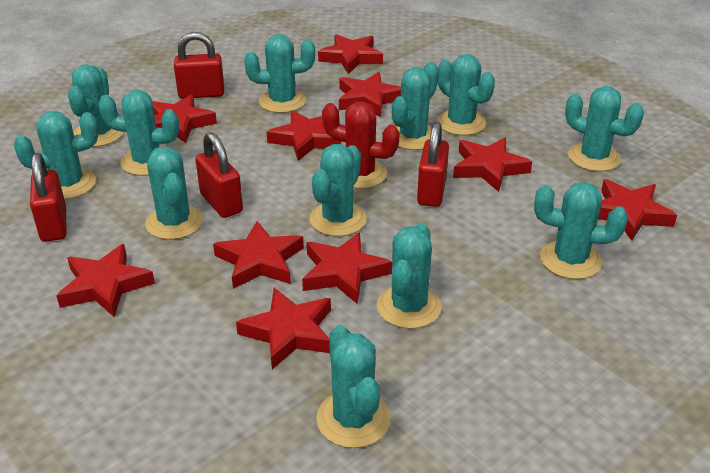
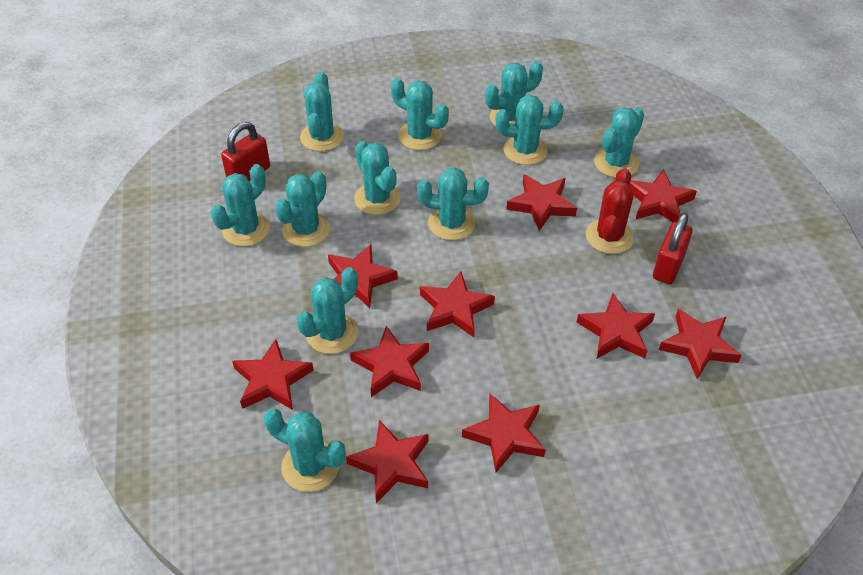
red padlock: [30,153,66,242] [174,32,224,99] [195,132,243,218] [417,122,449,207] = 4 -> [221,122,270,181] [653,213,693,284] = 2
turquoise cactus: [14,111,99,200] [68,64,123,147] [98,90,179,176] [145,147,204,240] [244,34,315,113] [309,144,367,237] [316,325,391,448] [377,223,442,329] [392,62,439,150] [437,54,495,136] [534,182,628,279] [565,86,644,172] = 12 -> [211,164,270,247] [263,408,346,492] [275,171,330,247] [297,267,358,354] [300,71,344,152] [354,141,401,215] [391,78,449,150] [417,167,489,240] [485,61,543,127] [495,95,564,165] [594,107,644,178] = 11

